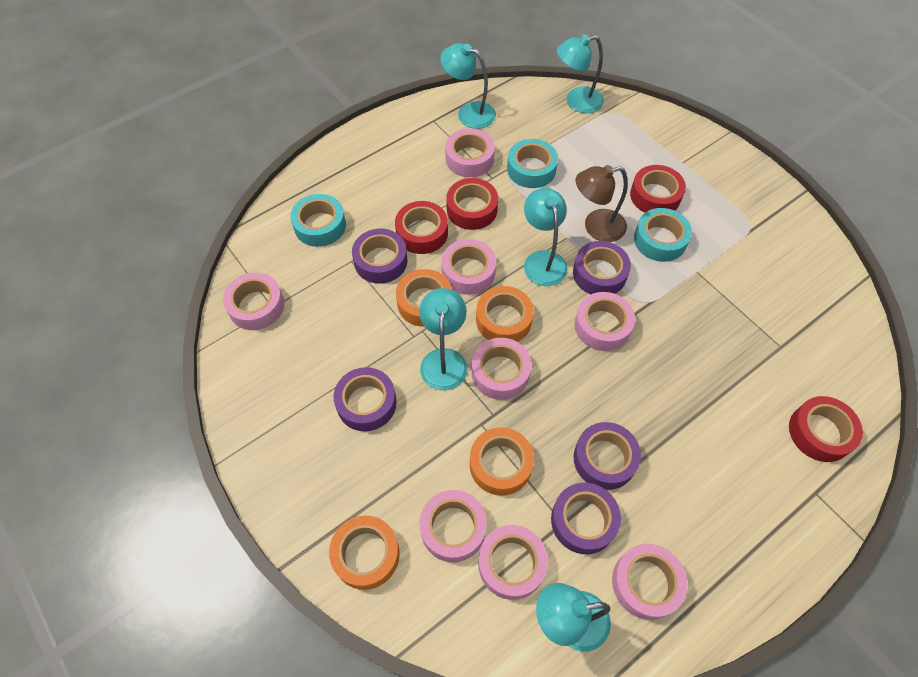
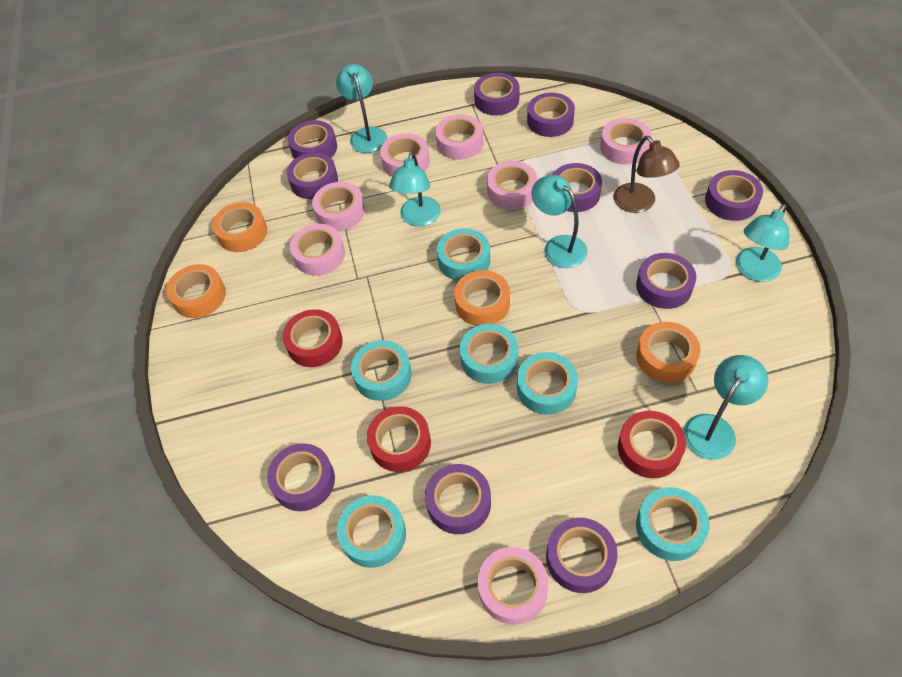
pink tape: [223,272,284,330] [420,490,487,562] [441,239,496,295] [445,129,495,177] [471,338,532,400] [478,525,548,600] [575,292,635,351] [612,544,688,620] = 8 -> [290,224,345,276] [312,182,365,231] [380,133,430,177] [436,114,483,160] [478,547,548,625] [487,161,537,210] [600,118,652,165] = 7
purple tape: [334,367,397,431] [352,229,407,284] [551,483,621,554] [573,241,631,294] [573,422,641,490] = 5 -> [267,443,335,511] [287,152,338,199] [288,120,337,159] [425,464,491,534] [474,73,520,115] [527,93,575,137] [546,518,618,593] [553,163,602,212] [636,253,696,309] [705,170,763,221] = 10
red tape: [395,201,448,254] [446,178,498,230] [630,165,686,213] [789,396,863,462] = 4 -> [283,309,343,367] [367,406,431,472] [618,411,686,478] = 3
turquoise tape: [290,194,346,247] [507,139,558,188] [634,208,692,262] = 3 -> [337,495,406,568] [351,340,412,401] [437,228,490,281] [460,324,518,384] [517,352,578,415] [636,487,710,561] = 6

